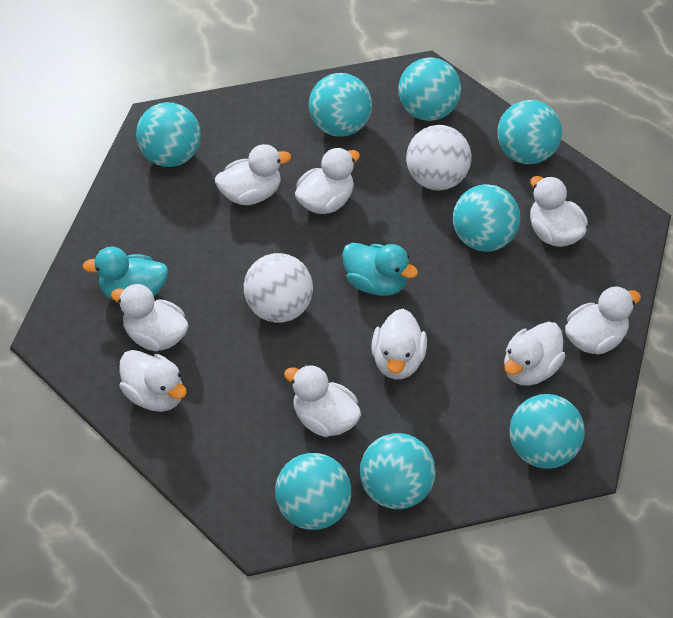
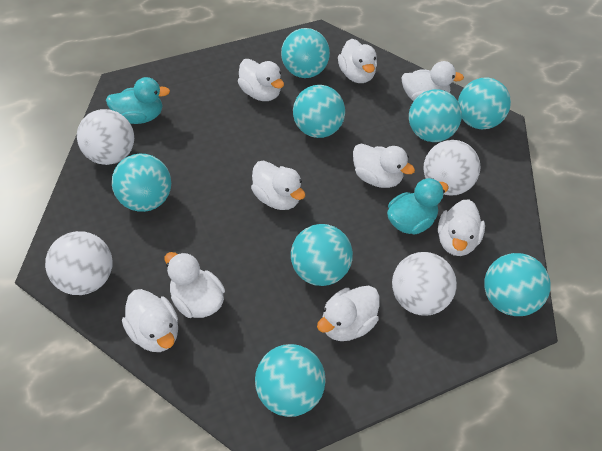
white ball: [244,253,313,323] [406,125,471,190] = 2 -> [45,231,113,295] [77,109,134,165] [392,252,457,316] [423,140,481,196] = 4

